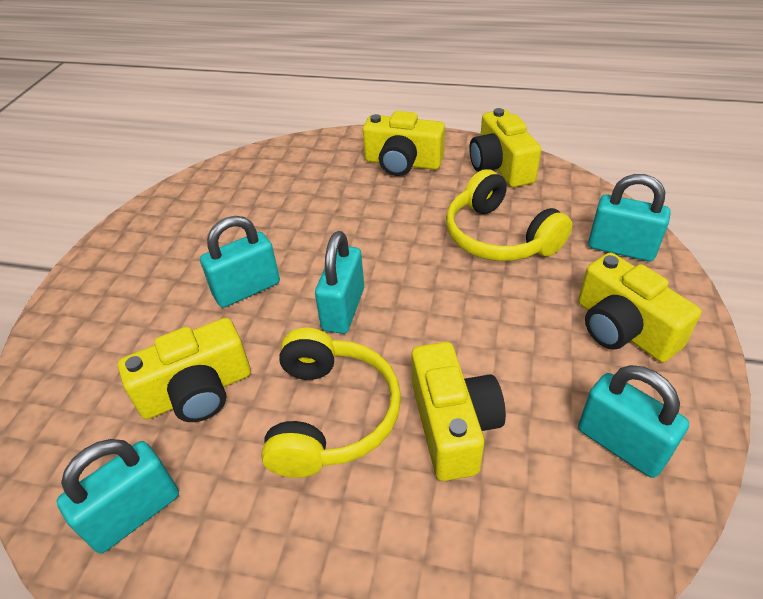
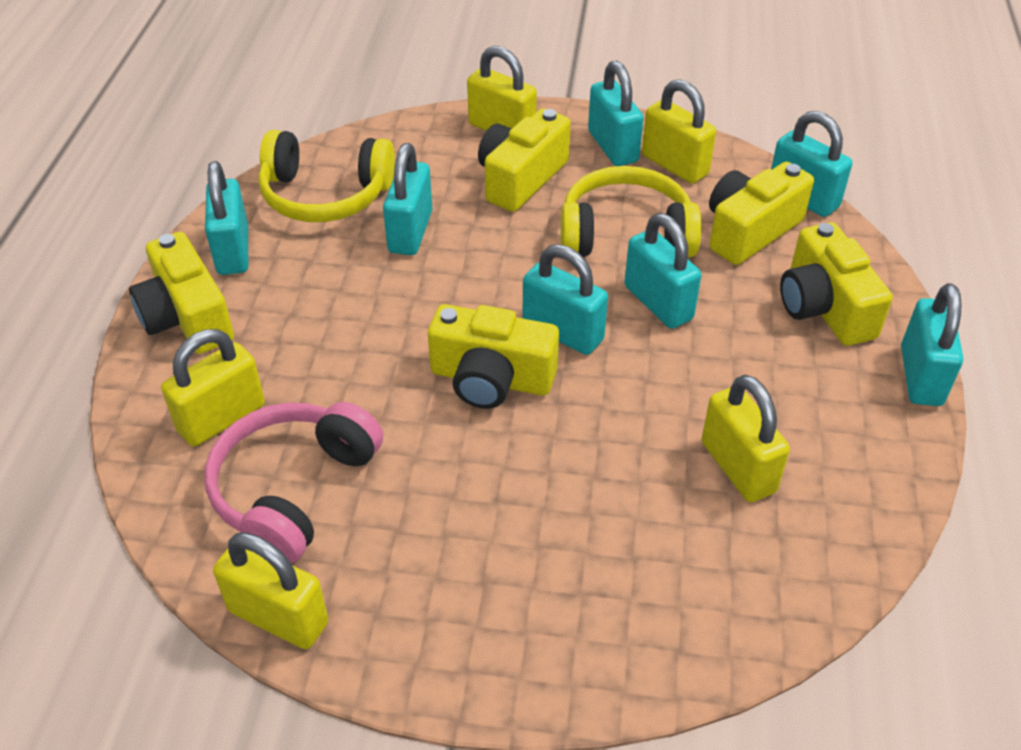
pink headphones: none = 0 -> [205,402,383,563] = 1
turquoise padlock: [57,439,179,553] [200,216,280,308] [315,231,364,334] [578,365,689,478] [588,174,671,261] = 5 -> [205,161,248,275] [383,143,432,255] [522,244,608,355] [588,61,644,166] [625,213,701,329] [771,111,852,217] [901,283,963,406] = 7
yellow padlock: none = 0 -> [161,329,265,447] [213,533,328,649] [467,46,537,131] [642,79,716,184] [702,375,790,502] = 5

